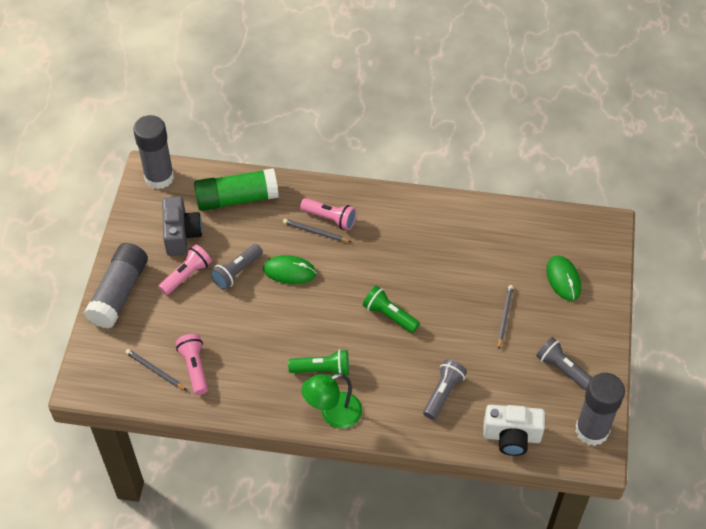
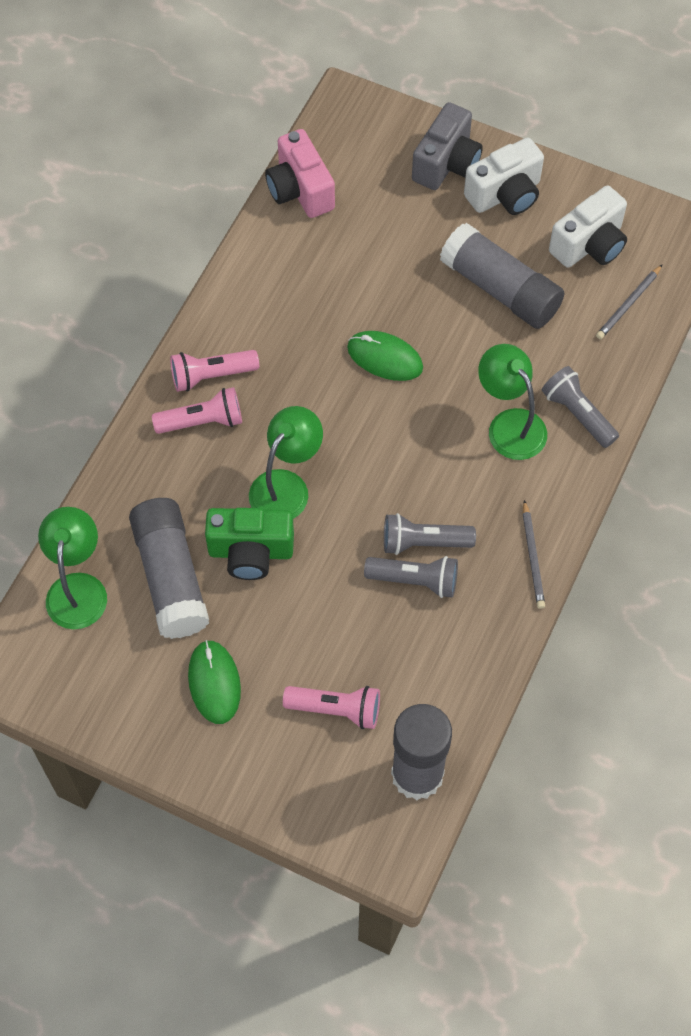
green camera: none = 0 -> [205,508,294,580] = 1
green flashlight: [288,349,349,375] [363,286,420,333] = 2 -> none = 0
green glue stick: [194,168,279,211] = 1 -> none = 0
green lamp: [302,373,362,429] = 1 -> [38,507,107,629] [249,406,323,519] [478,344,547,460] = 3
grey pencil: [125,349,187,390] [283,219,351,242] [498,285,513,349] = 3 -> [523,500,545,609] [596,265,662,339] = 2
pink camera: none = 0 -> [265,129,335,218] = 1
white camera: [483,405,545,456] = 1 -> [464,138,544,215] [549,185,627,268] = 2

